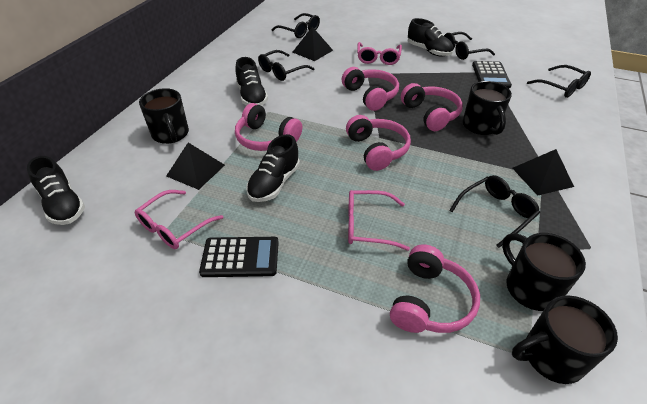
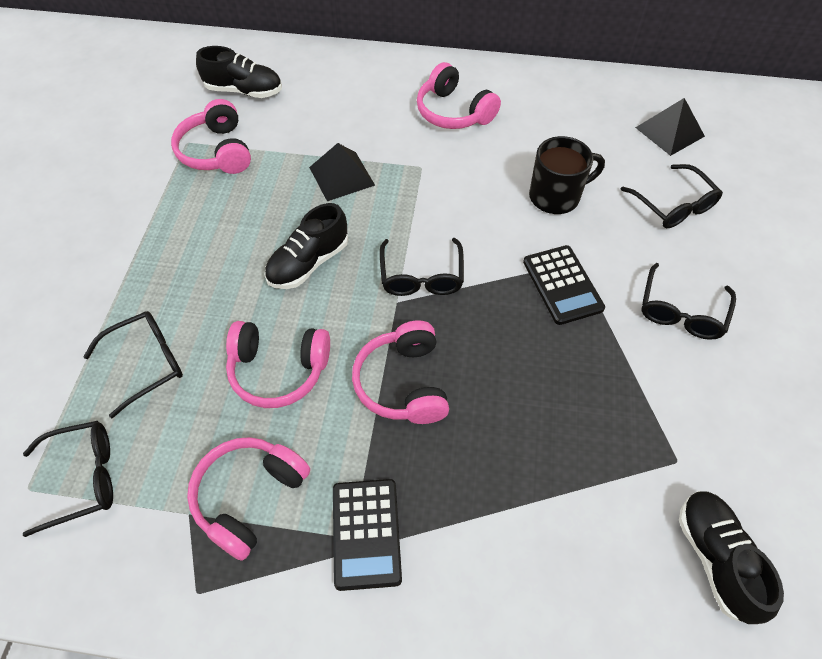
black mug: [139,88,189,144] [463,81,512,135] [502,233,586,311] [512,295,618,384] = 4 -> [529,136,605,214] = 1
black pyramid: [166,143,225,190] [293,27,333,61] [512,149,574,196] = 3 -> [309,143,375,201] [635,98,705,156] = 2
black shoe: [27,156,85,225] [235,57,268,106] [246,134,300,202] [408,18,454,57] = 4 -> [196,46,282,98] [264,203,348,289] [679,491,784,624] = 3
pink glasses: [135,190,223,249] [348,190,410,251] [357,42,402,65] = 3 -> none = 0

